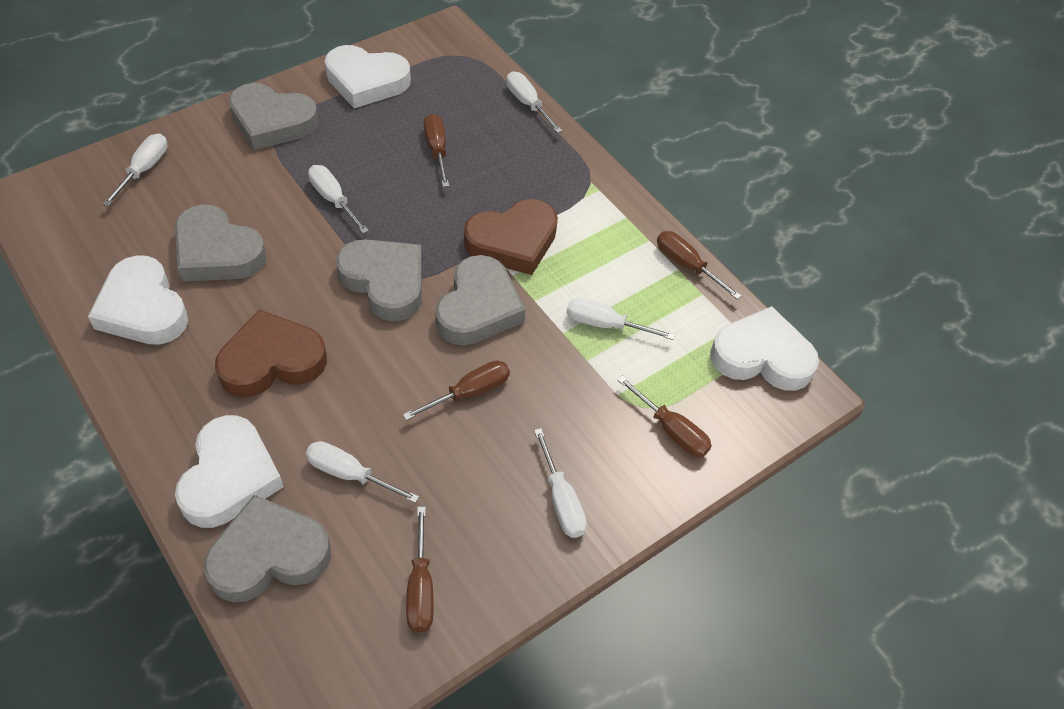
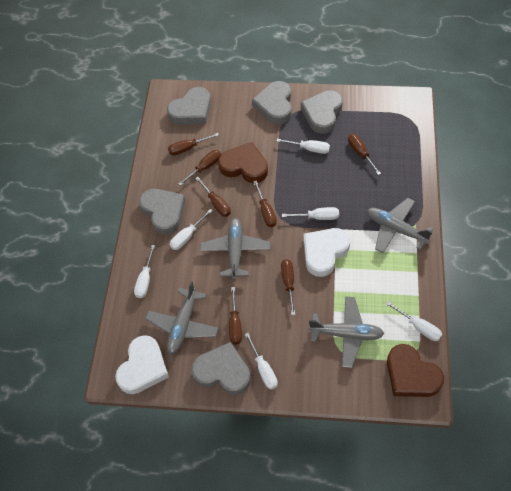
brown screwdriver: [403,361,510,421] [406,507,434,633] [424,114,449,187] [617,376,712,457] [657,231,742,299] = 5 -> [168,133,219,155] [178,150,221,186] [195,177,231,217] [229,287,242,345] [253,180,277,227] [281,259,295,315] [348,134,381,175] = 7
grey plane: none = 0 -> [145,281,219,355] [200,218,270,280] [308,296,384,368] [367,198,433,253] = 4
white heart: [88,255,188,345] [175,415,284,528] [325,45,411,108] [710,306,819,391] = 4 -> [115,335,169,394] [303,228,350,277] = 2

